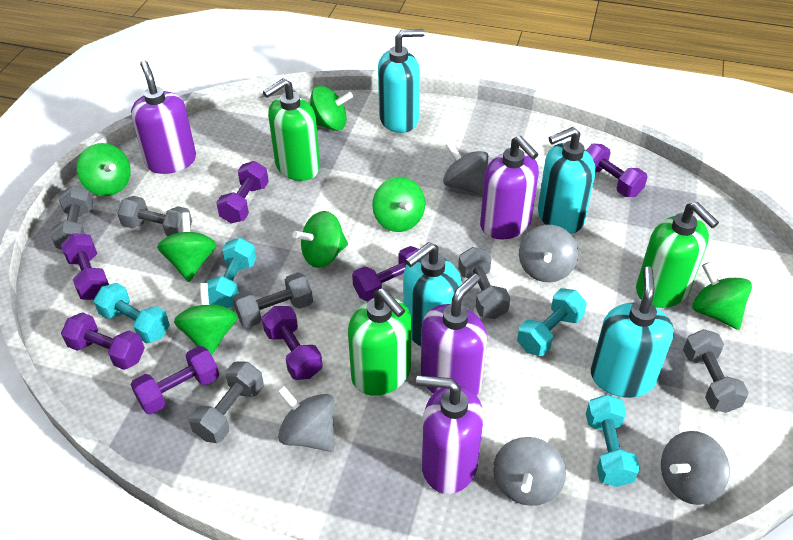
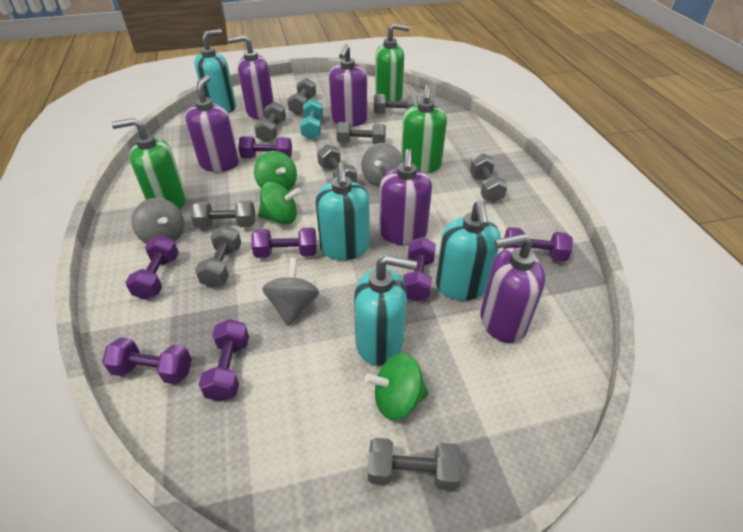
green spinning top: [77,143,131,196] [157,212,216,282] [174,283,238,355] [293,211,348,268] [310,86,353,131] [372,177,425,232] [692,262,752,330] = 7 -> [254,151,297,191] [258,182,301,225] [364,353,429,420] = 3
grey dumbbell: [51,185,93,250] [117,196,192,237] [189,361,263,443] [233,272,313,328] [458,247,510,319] [683,329,749,413] = 6 -> [191,200,255,228] [195,225,241,288] [254,101,286,143] [287,78,316,115] [317,144,357,183] [336,122,386,145] [368,438,462,491] [374,94,419,114] [470,153,508,202] = 9
grey spinning top: [278,386,334,452] [443,142,489,196] [493,437,566,506] [519,225,578,282] [661,431,730,505] = 5 -> [132,198,184,244] [262,258,319,326] [361,143,403,186] = 3
purple soap dispenser: [131,60,196,174] [416,375,484,494] [421,274,487,395] [480,136,539,239] = 4 -> [185,75,239,172] [228,35,274,119] [329,44,367,126] [379,149,432,245] [480,233,545,343] = 5
turquoise dumbbell: [93,283,170,344] [207,238,256,308] [517,288,587,356] [586,395,640,487] = 4 -> [300,99,323,140] = 1

